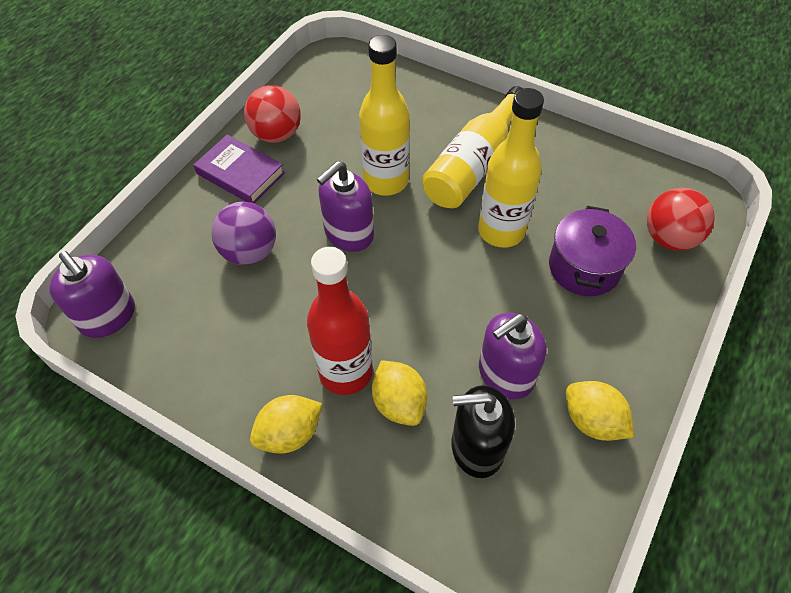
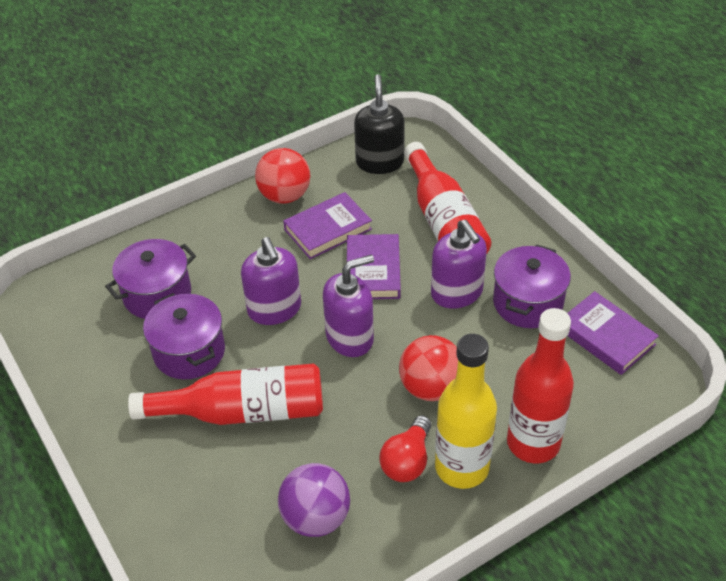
purple book: [194,135,285,203] = 1 -> [283,192,372,259] [347,234,401,299] [567,291,659,375] = 3
purple pot: [549,206,636,296] = 1 -> [105,239,196,319] [143,293,225,379] [493,244,571,328] = 3
red bottle: [307,247,373,395] = 1 -> [128,363,323,425] [404,142,491,255] [507,308,574,463] = 3
red light bulb: none = 0 -> [379,415,431,482] = 1
yellow bottle: [359,35,410,196] [422,86,523,208] [478,88,544,248] = 3 -> [435,334,497,489] = 1
yellow lemon: [250,395,322,454] [372,360,427,426] [566,381,634,441] = 3 -> none = 0

